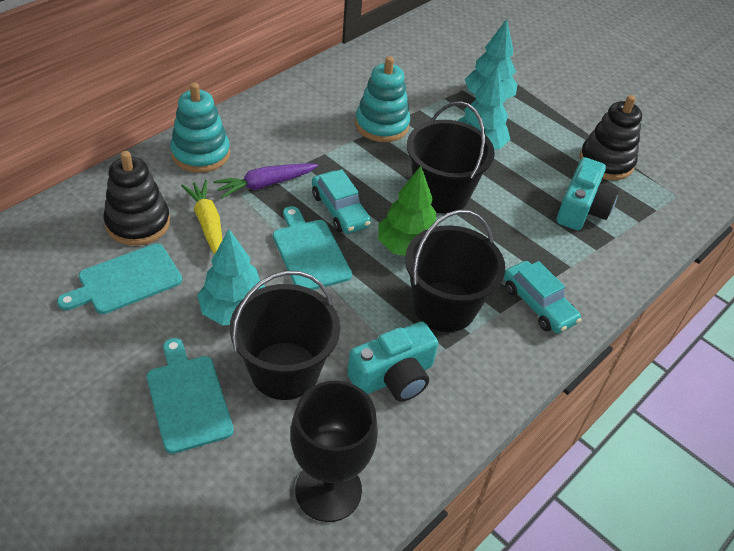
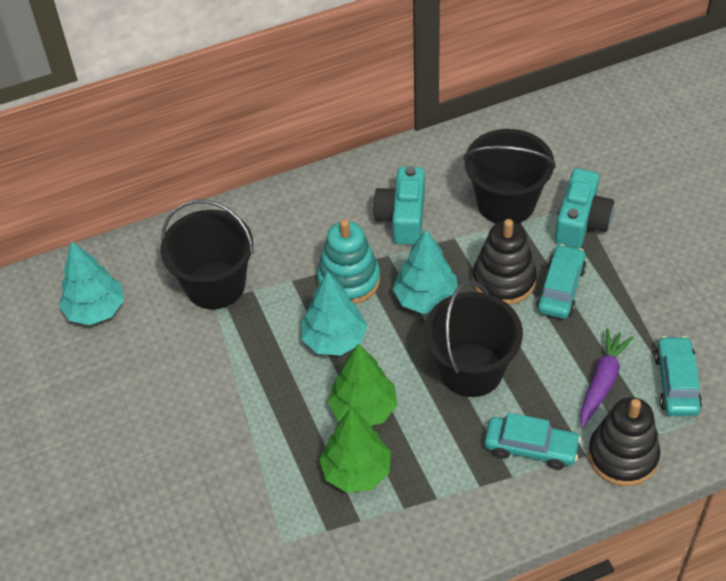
black goblet: [290,381,378,522] = 1 -> none = 0
green tree: [378,166,437,256] = 1 -> [319,408,391,493] [328,343,397,426] = 2
turquoise car: [312,169,371,234] [504,261,582,333] = 2 -> [484,413,581,470] [536,244,586,319] [654,336,702,416] = 3
turquoise cutting board: [57,243,182,314] [147,338,234,454] [273,206,352,290] = 3 -> none = 0
turquoise stacking toy: [170,82,230,173] [355,56,410,142] = 2 -> [317,219,380,304] = 1
yellow carrot: [181,180,222,255] = 1 -> none = 0

